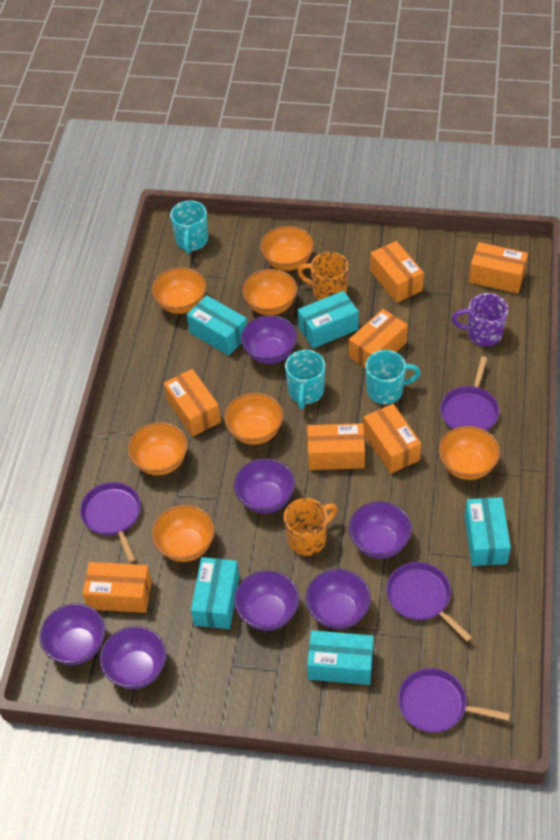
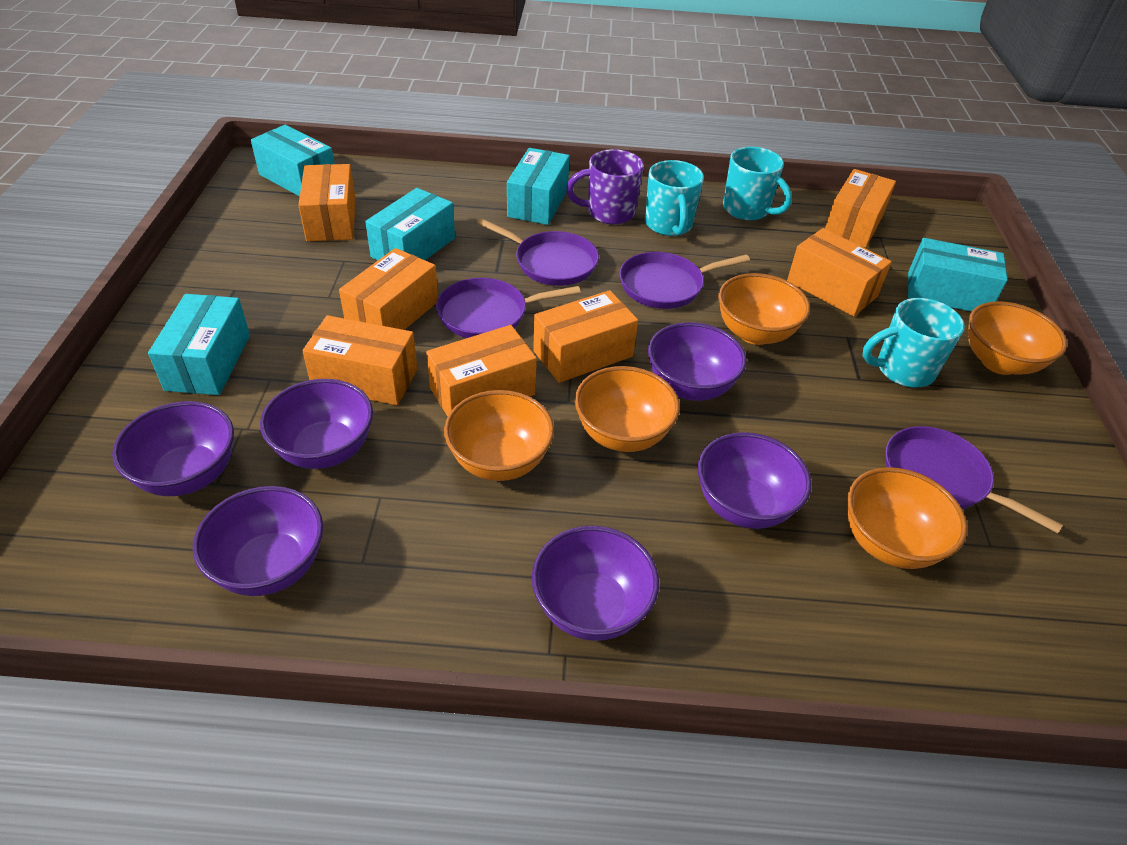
orange bowl: [128,422,188,475] [152,267,206,314] [152,505,215,562] [224,393,283,445] [242,269,297,315] [260,226,314,271] [439,426,500,480] = 7 -> [444,390,554,481] [575,366,680,452] [718,273,810,345] [847,467,967,569] [968,301,1067,375] = 5
orange mug: [283,498,338,556] [297,252,348,300] = 2 -> none = 0
purple bowl: [39,603,105,665] [100,626,167,689] [234,458,295,513] [234,570,299,631] [241,315,297,364] [305,569,371,629] [349,501,412,559] = 7 -> [112,401,234,496] [193,486,323,596] [260,379,373,469] [532,526,659,641] [648,322,746,401] [698,432,811,529] = 6

